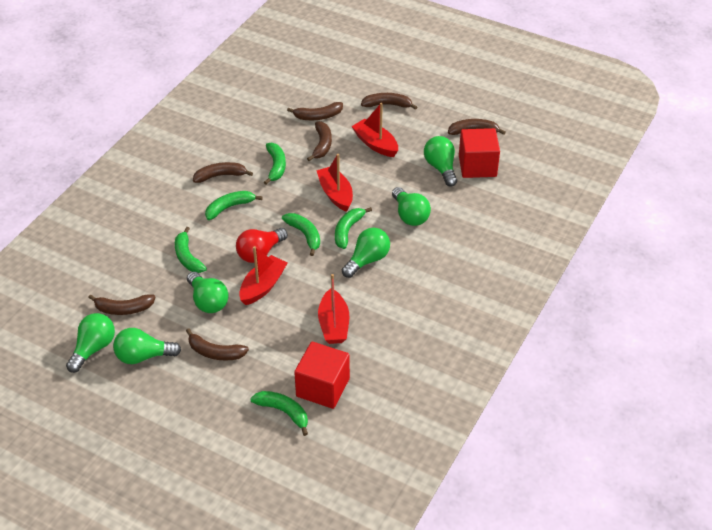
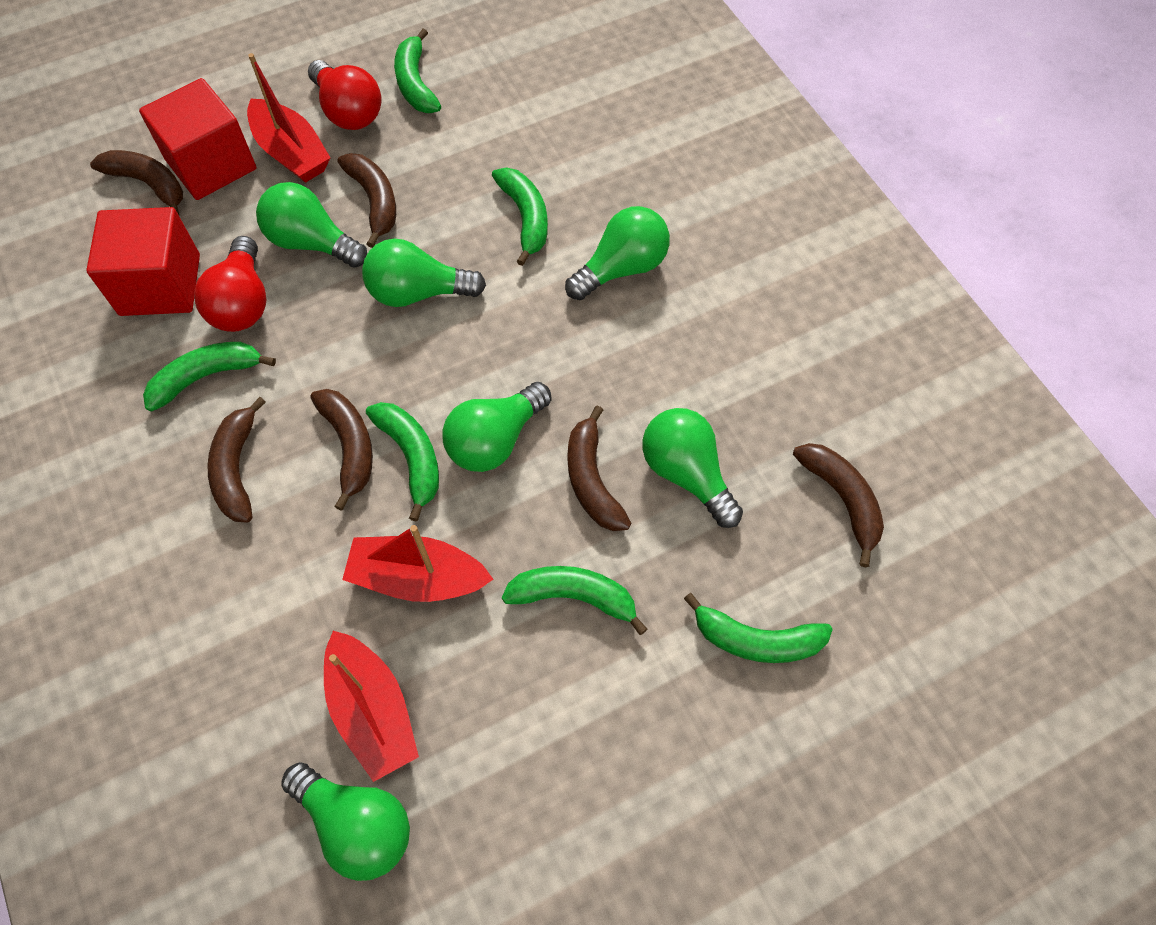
brown banana: [88,294,156,315] [186,328,249,361] [193,162,253,183] [287,102,343,120] [307,121,332,161] [361,93,417,110] [448,119,506,135] = 7 -> [90,150,183,215] [207,397,266,523] [311,389,373,511] [337,153,396,248] [567,405,631,531] [793,443,884,567] = 6
red boat: [239,246,287,305] [316,154,353,212] [318,274,349,344] [351,103,398,157] = 4 -> [247,53,331,183] [324,631,419,782] [342,525,494,602] = 3
red light bulb: [236,228,288,263] = 1 -> [194,236,266,332] [308,60,381,130] = 2

